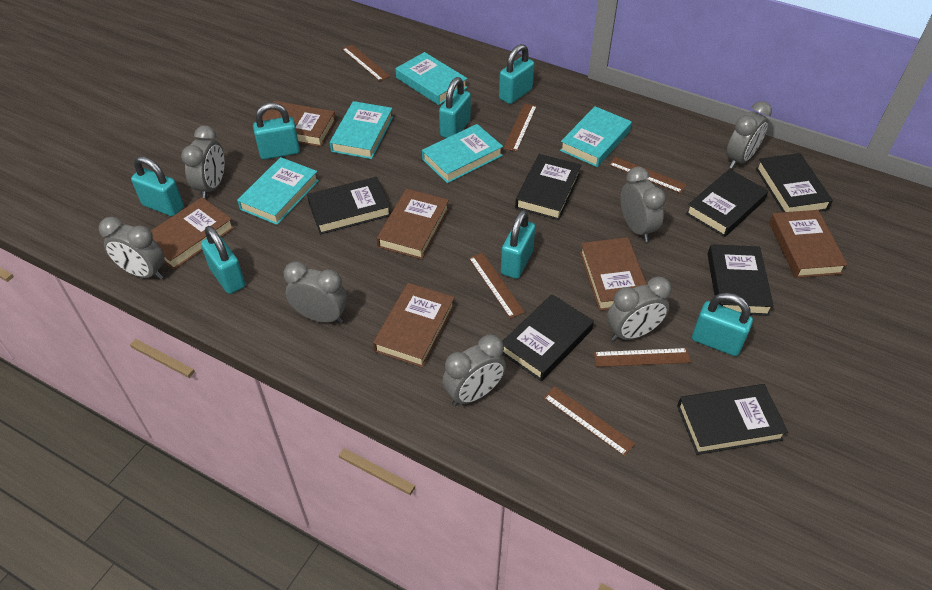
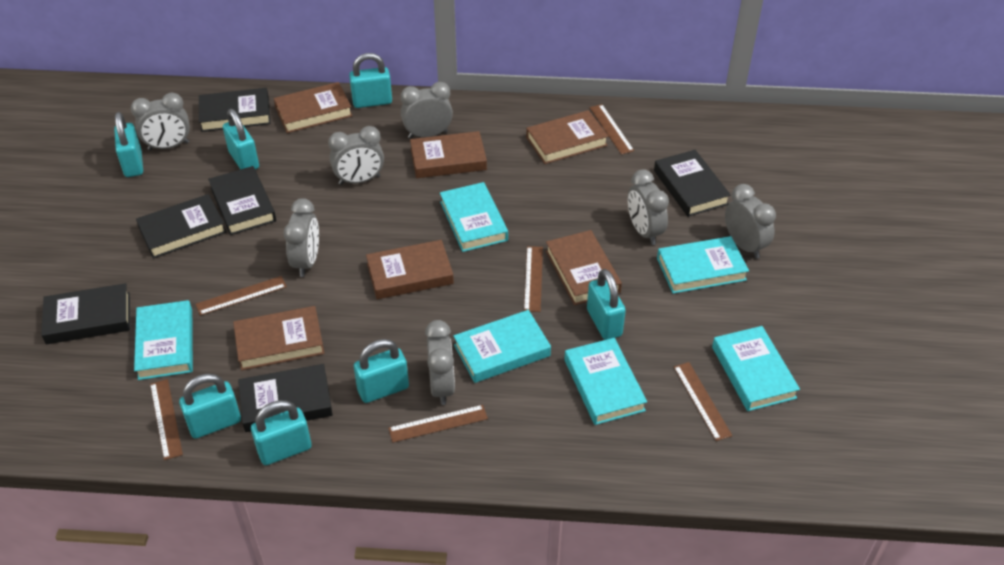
black book: [307,177,391,234] [502,294,594,381] [515,154,581,220] [677,384,788,455] [686,169,768,237] [707,244,774,316] [756,153,833,212] = 7 -> [41,283,130,344] [136,194,226,259] [199,88,271,132] [208,166,276,235] [238,364,333,432] [654,150,731,217] = 6
turquoise book: [237,157,319,225] [330,101,393,159] [396,52,467,105] [422,124,503,183] [560,106,632,167] = 5 -> [134,300,193,380] [440,182,508,252] [454,310,551,383] [564,338,647,425] [657,236,749,294] [712,326,800,411] = 6

